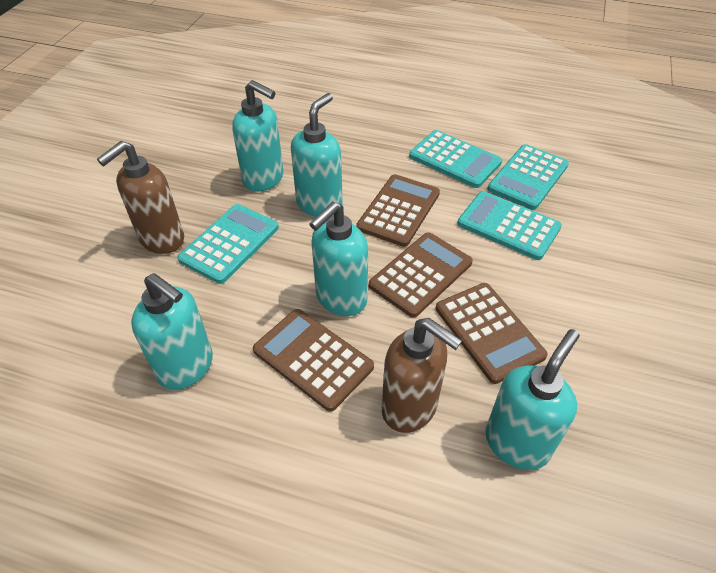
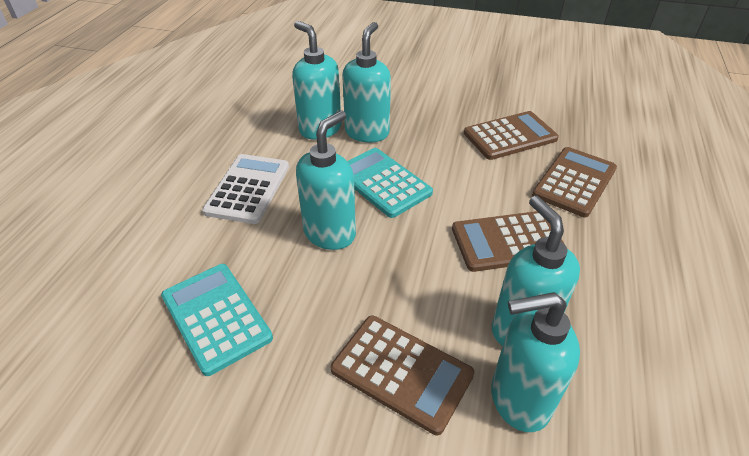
brown soap dispenser: [97,141,184,254] [382,318,462,433] = 2 -> none = 0
turquoise calculator: [177,204,279,284] [409,130,502,188] [457,191,562,260] [488,144,569,210] = 4 -> [161,264,273,376] [347,148,433,218] = 2
white calculator: none = 0 -> [202,154,289,224] = 1

